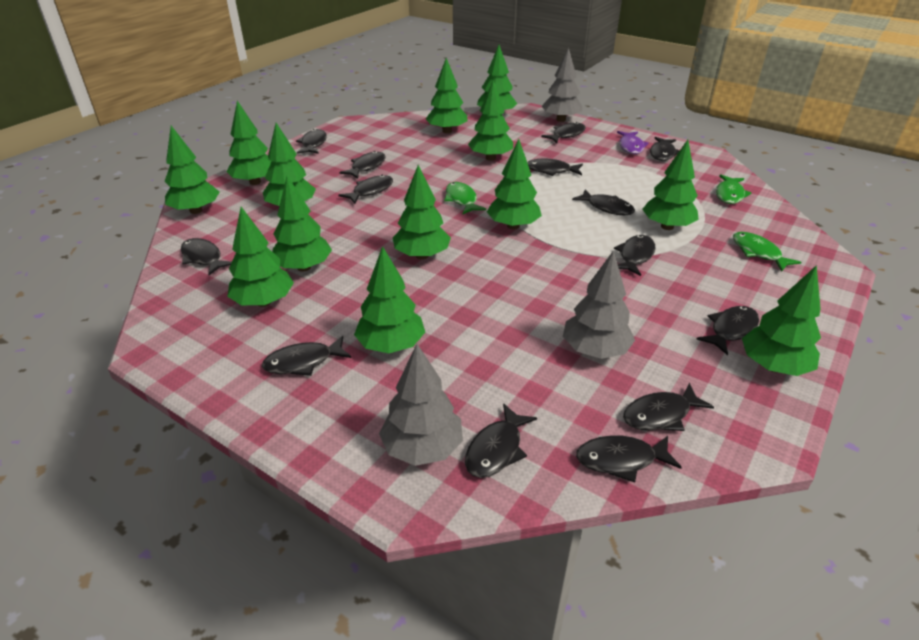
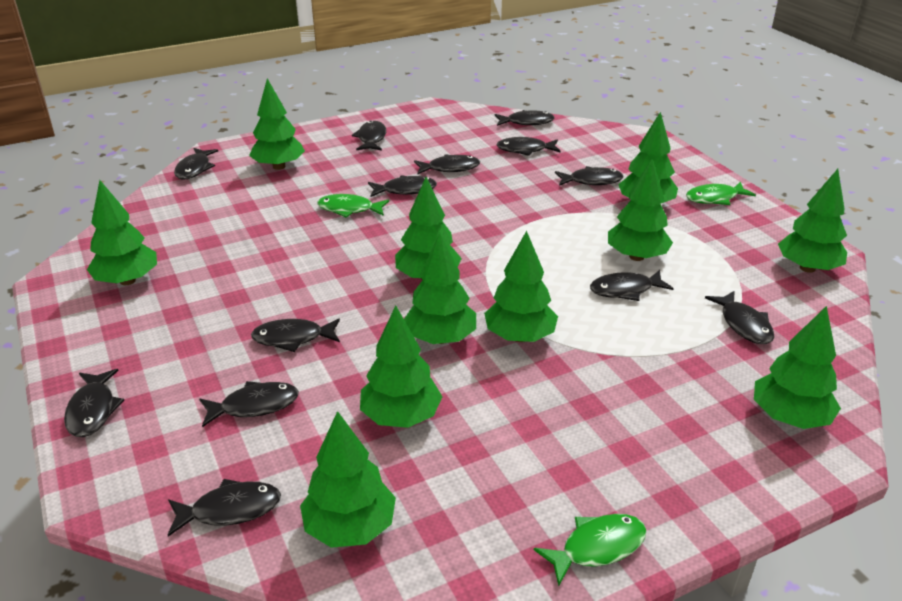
black fish: [181,238,232,275] [262,336,352,376] [296,129,327,154] [338,175,393,204] [339,151,386,179] [465,403,537,478] [527,158,583,176] [541,122,586,143] [572,189,635,215] [576,435,682,482] [614,235,656,276] [623,383,714,431] [650,137,680,161] [696,306,759,355] = 14 -> [64,369,124,437] [168,479,281,537] [174,148,218,180] [199,381,299,427] [251,319,340,352] [352,121,386,151] [368,175,437,197] [414,154,480,175] [494,110,555,126] [497,137,560,156] [555,166,623,186] [590,270,674,301] [705,291,774,344] = 13
green tree: [164,126,220,214] [226,101,272,185] [227,207,294,307] [263,123,316,206] [272,176,332,272] [354,246,425,353] [393,165,451,260] [426,58,468,133] [468,80,513,161] [477,45,517,110] [487,139,542,230] [643,140,699,230] [742,265,821,376] = 13 -> [87,180,157,285] [249,78,305,170] [300,411,396,548] [360,306,442,428] [395,177,462,280] [404,233,476,344] [484,231,558,342] [608,158,673,261] [618,112,678,203] [754,306,841,429] [778,169,847,273] = 11
grey tree: [379,344,463,466] [542,48,582,122] [563,251,635,359] = 3 -> none = 0
purple fish: [617,131,649,154] = 1 -> none = 0

